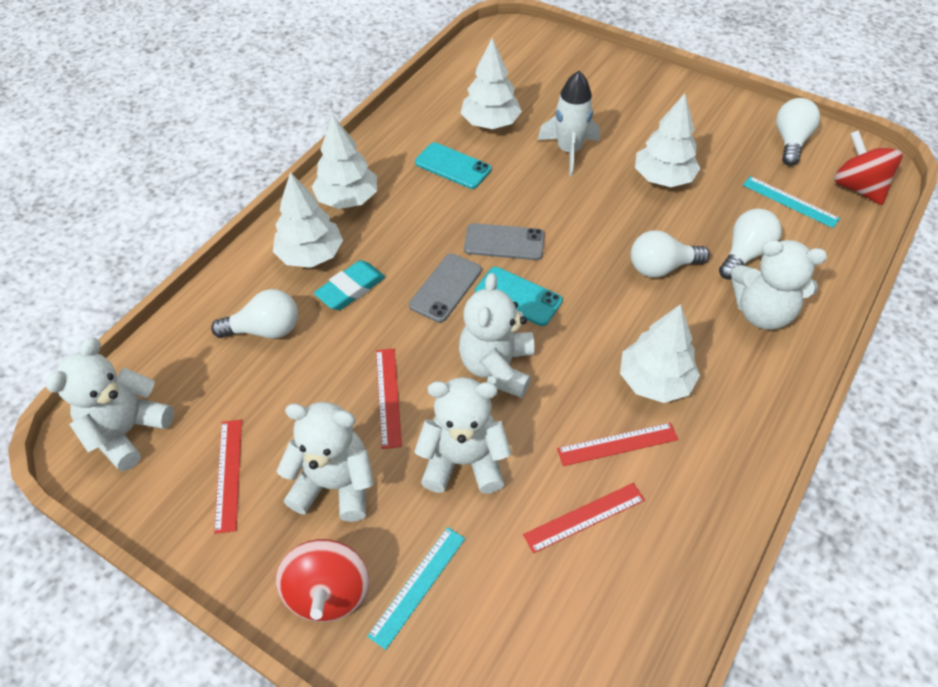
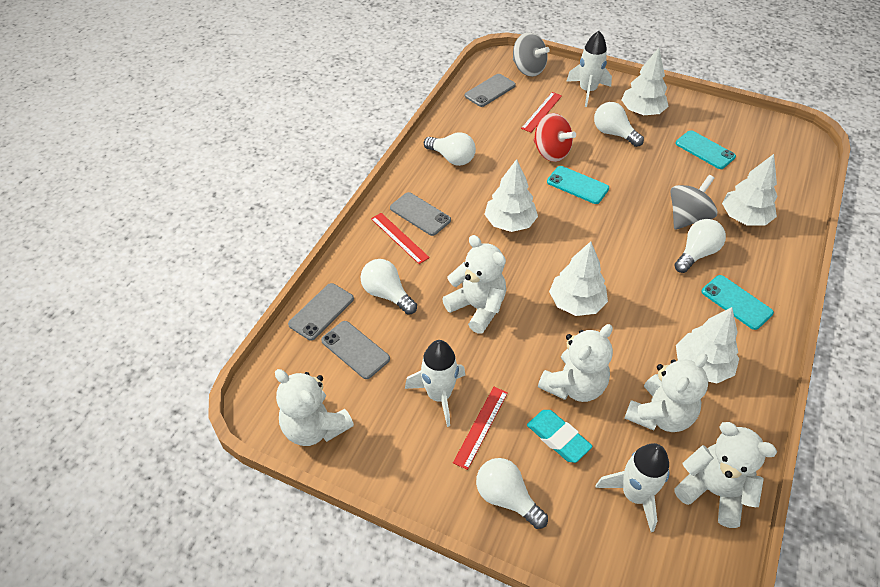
grey phone: [409,253,482,323] [464,223,545,260] = 2 -> [288,283,354,340] [321,321,390,379] [390,192,451,236] [465,74,516,107] = 4
grey spinning top: none = 0 -> [513,32,550,77] [670,175,718,230] = 2
red ruler: [214,420,242,534] [376,349,402,449] [523,483,645,553] [557,423,678,466] = 4 -> [371,213,430,264] [453,387,508,470] [521,92,562,132] = 3
red spinning top: [276,539,369,622] [834,130,903,205] = 2 -> [533,113,576,162] = 1
turquoise phone: [415,142,491,189] [475,267,563,326] = 2 -> [547,166,609,204] [676,130,736,169] [702,275,774,330] = 3
turquoise ruler: [367,527,465,650] [743,176,840,228] = 2 -> none = 0
white light bulb: [211,289,298,339] [631,230,710,278] [719,208,782,280] [776,98,820,166] = 4 -> [361,259,417,315] [424,132,476,166] [476,458,548,529] [594,102,644,147] [674,219,726,273] = 5
white rocket: [538,71,600,176] = 1 -> [405,340,465,427] [566,31,612,107] [595,443,669,532] = 3

